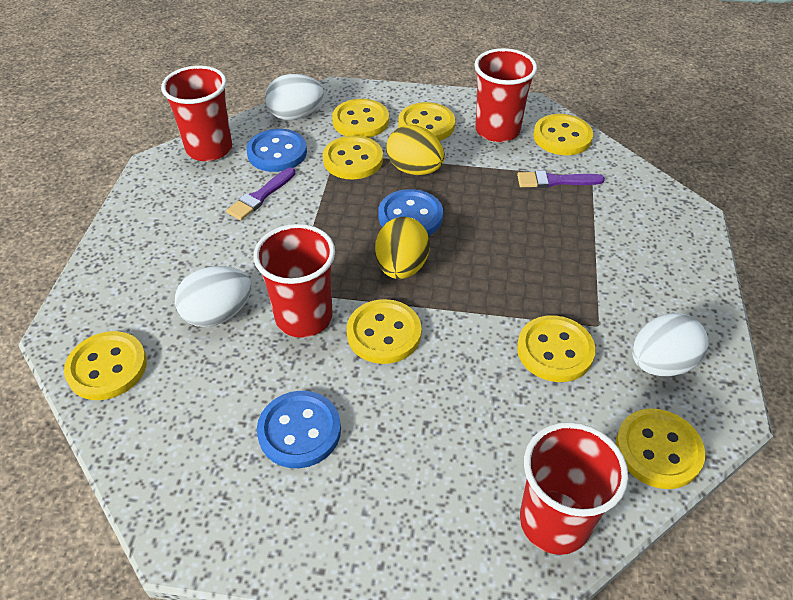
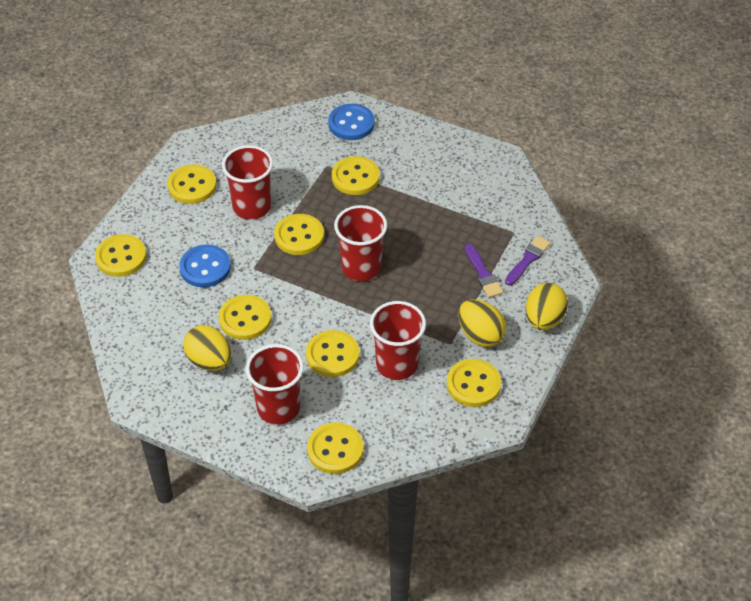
blue button: [246,129,307,172] [257,391,341,468] [378,189,443,236] = 3 -> [179,245,231,287] [328,104,375,140] = 2
white egg: [175,266,252,327] [265,74,324,120] [632,313,709,376] = 3 -> none = 0
yellow egg: [375,217,430,279] [387,125,445,175] = 2 -> [183,325,231,371] [458,299,506,347] [526,283,568,330] = 3

